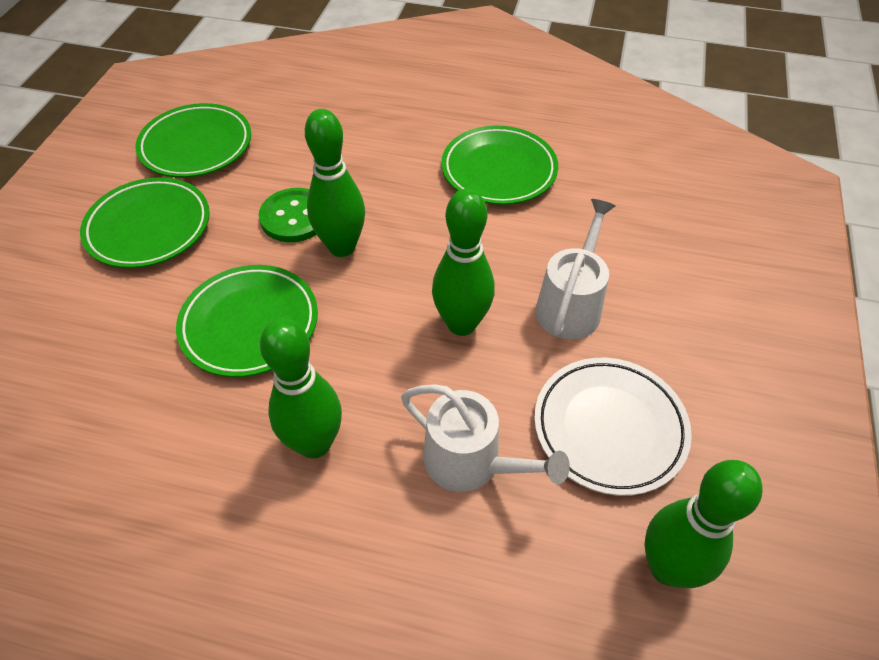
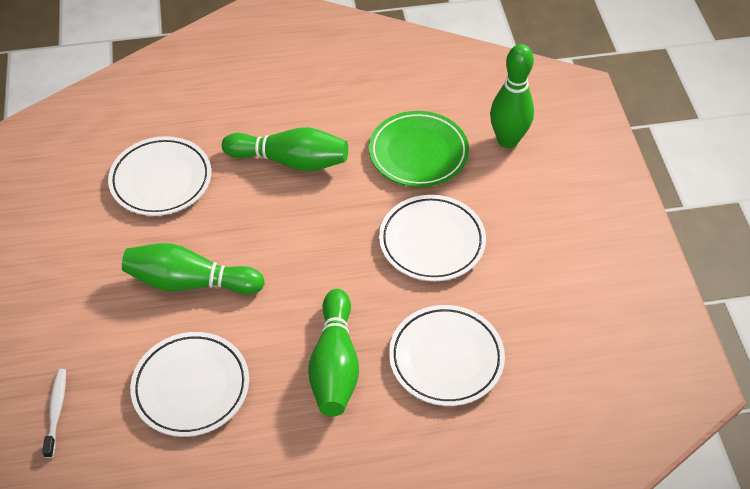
green button: [259,188,317,242] = 1 -> none = 0
green plate: [80,177,210,268] [135,103,251,178] [176,265,318,377] [441,126,558,205] = 4 -> [369,111,469,187] = 1
white plate: [534,358,692,496] = 1 -> [108,136,211,216] [130,332,249,437] [379,195,486,281] [389,305,505,406] = 4
white toothbrush: none = 0 -> [42,369,66,458] = 1
white watering can: [401,384,570,492] [535,199,615,340] = 2 -> none = 0

